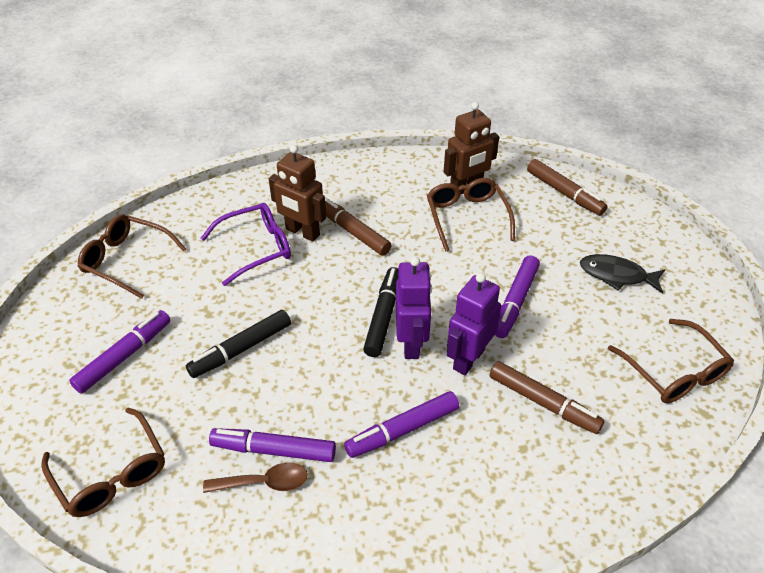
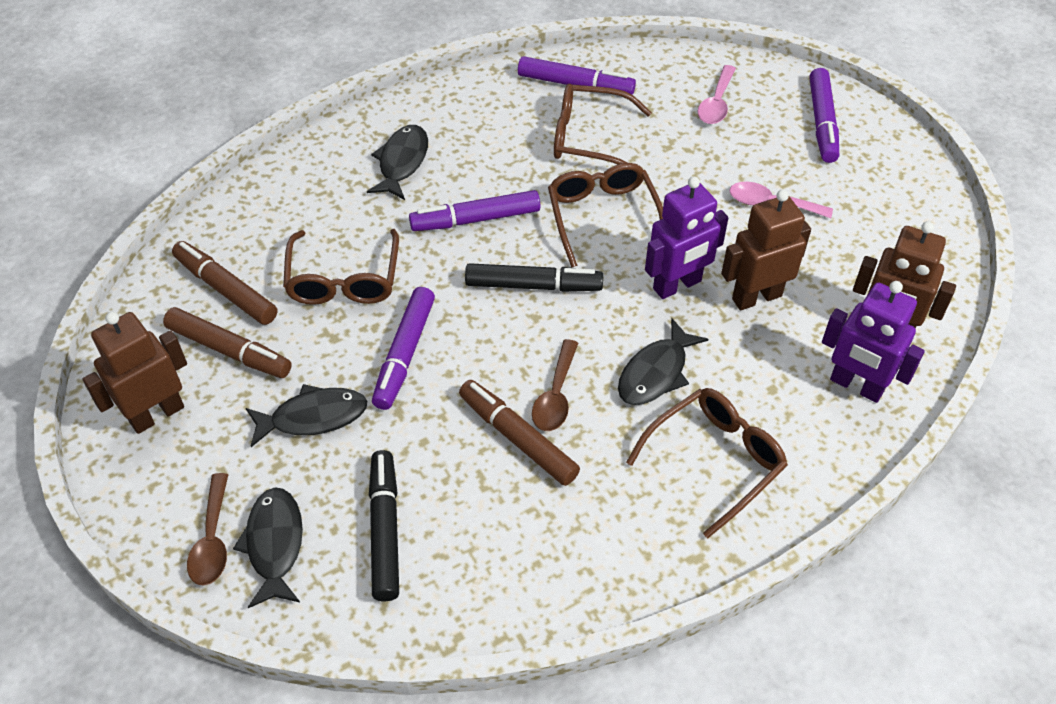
black fish: [580,254,665,294] = 1 -> [233,488,303,608] [246,384,367,447] [367,125,428,200] [618,318,708,405] = 4
brown robot: [269,145,326,242] [444,102,499,194] = 2 -> [82,312,187,434] [721,190,811,310] [853,221,956,329] = 3
brown spoon: [203,463,308,493] = 1 -> [187,473,228,586] [532,339,578,431] = 2
pink spoon: none = 0 -> [698,65,736,124] [730,182,833,218] = 2
purple glasses: [201,203,291,286] = 1 -> none = 0

